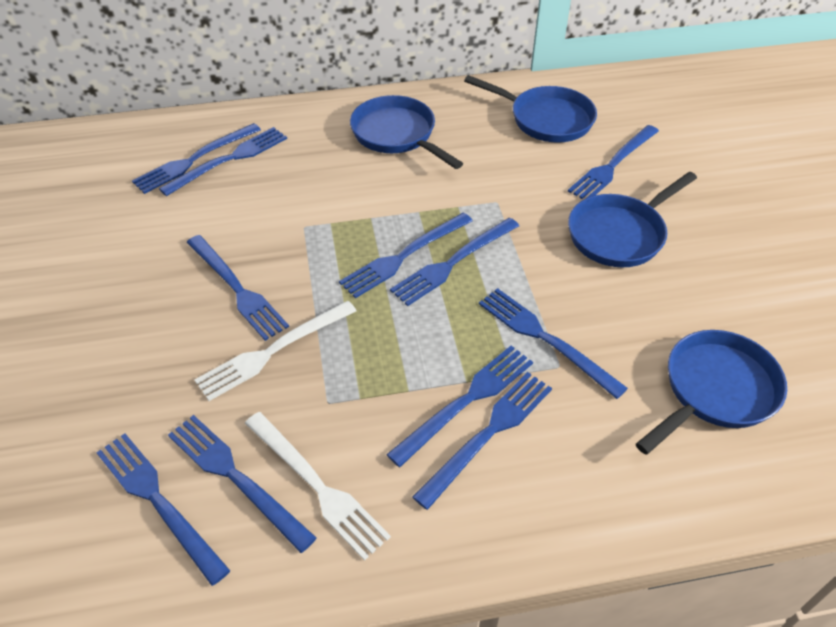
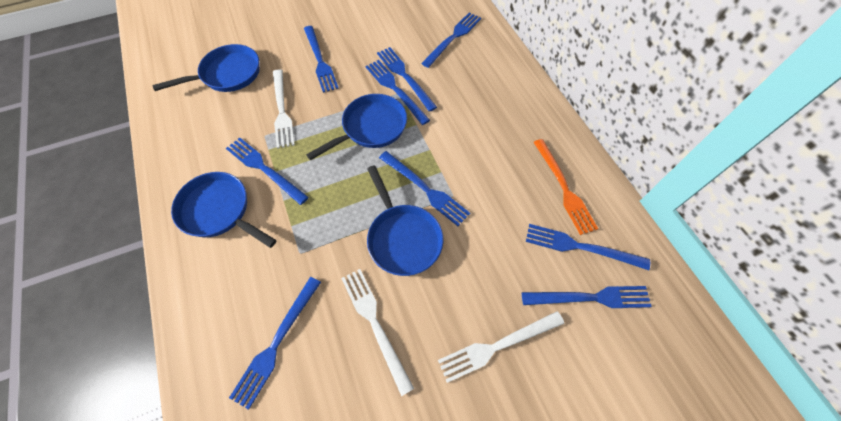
blue fork: [96,433,230,586] [132,123,261,194] [159,127,287,196] [168,415,317,553] [187,235,289,341] [339,212,473,298] [386,346,533,467] [390,218,519,306] [412,372,552,510] [479,288,628,399] [568,125,659,199] = 11 -> [226,137,309,205] [229,277,321,410] [304,26,339,93] [365,60,430,125] [377,47,437,112] [379,151,470,226] [421,12,481,68] [522,286,652,308] [526,224,650,270] = 9
orange fork: none = 0 -> [533,139,598,235] = 1
white fork: [195,301,356,401] [245,412,391,561] = 2 -> [273,69,295,149] [341,269,414,396] [438,311,564,383] = 3

